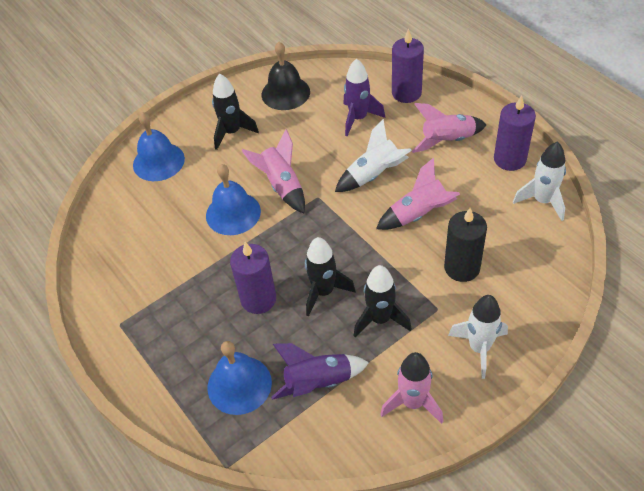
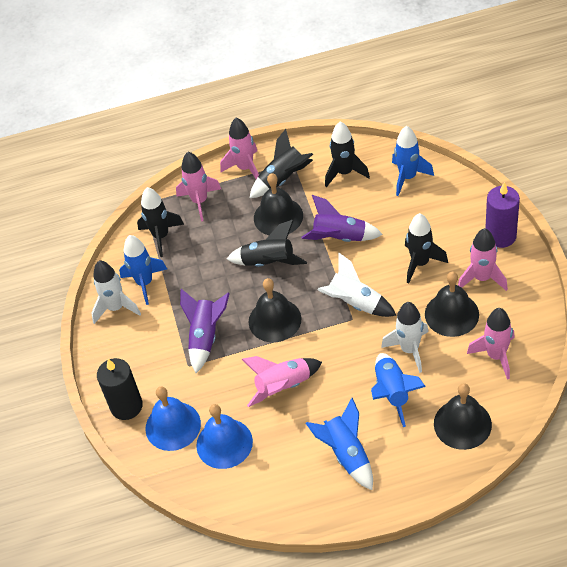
black bell: [262,42,310,110] = 1 -> [249,278,301,342] [254,173,303,235] [425,272,479,337] [434,383,492,450] = 4
black rocket: [212,73,259,150] [305,237,356,316] [354,265,412,338] = 3 -> [137,187,184,257] [227,220,307,267] [250,129,313,198] [325,122,370,188] [405,213,448,284] = 5
blue bell: [133,112,185,181] [206,164,261,235] [208,341,272,415] = 3 -> [145,387,201,451] [196,404,253,469] = 2
blue rocket: none = 0 -> [119,235,167,305] [306,398,373,490] [371,353,426,427] [392,126,434,196] = 4
pink rocket: [241,129,305,213] [376,158,460,230] [380,352,444,424] [412,103,487,153] = 4 -> [176,152,221,221] [220,118,259,179] [241,356,322,407] [458,228,508,291] [467,308,515,380] = 5
purple candle: [230,242,276,314] [392,28,424,103] [494,95,536,171] = 3 -> [485,182,520,248] = 1

